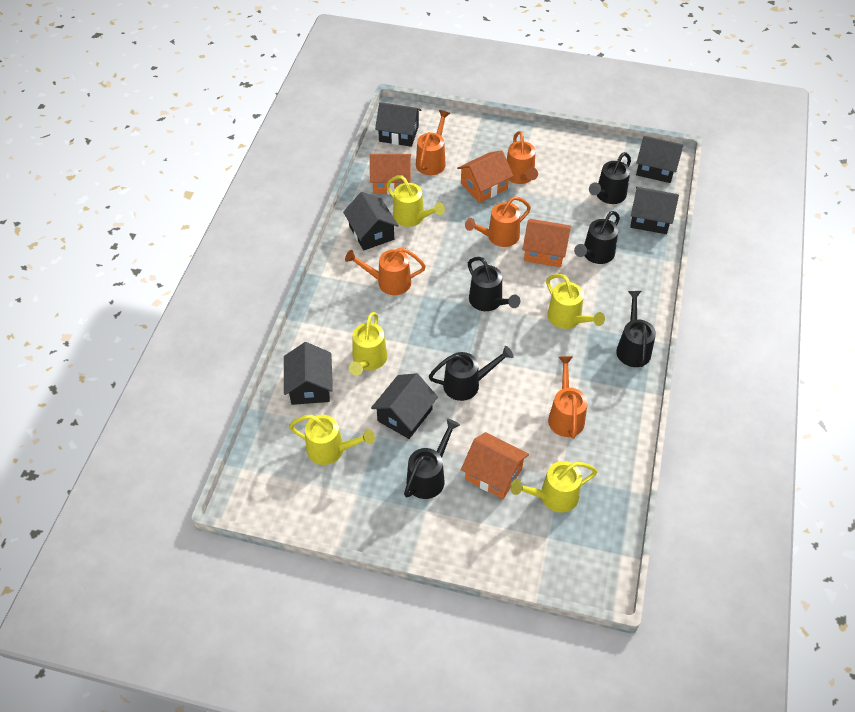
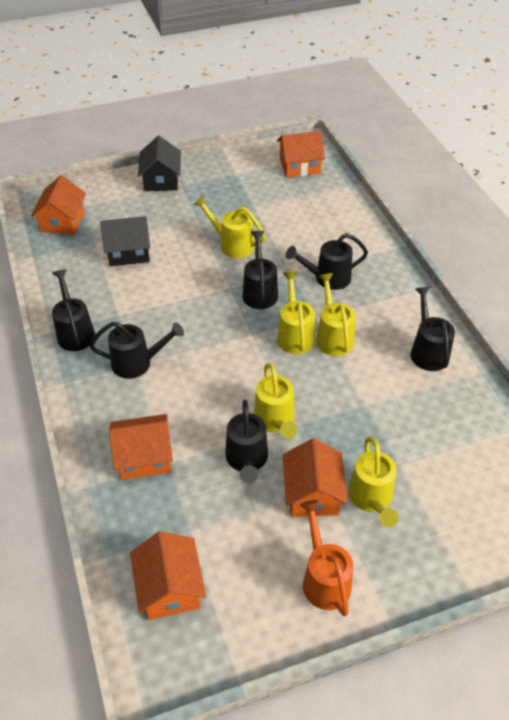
black house: [284,342,333,405] [343,192,399,250] [371,373,438,439] [375,102,422,147] [630,187,679,234] [636,136,683,183] = 6 -> [100,216,150,266] [138,136,181,191] = 2
orange house: [370,154,411,194] [457,150,513,203] [461,432,529,499] [522,219,571,267] = 4 -> [31,175,86,235] [109,414,173,480] [130,531,206,620] [277,131,325,177] [283,438,348,517] = 5
orange watering can: [345,248,426,295] [416,110,450,175] [465,196,531,247] [507,131,538,184] [548,356,587,439] = 5 -> [300,500,353,617] = 1

